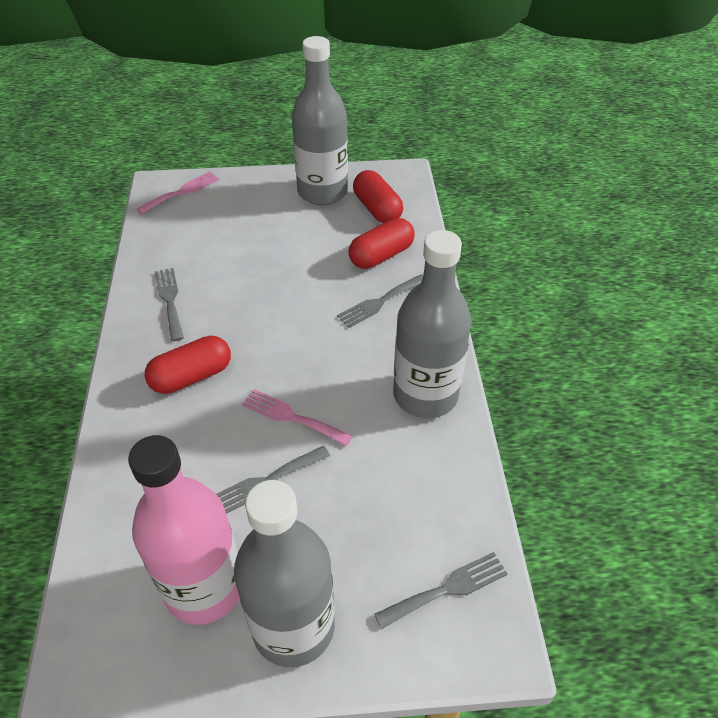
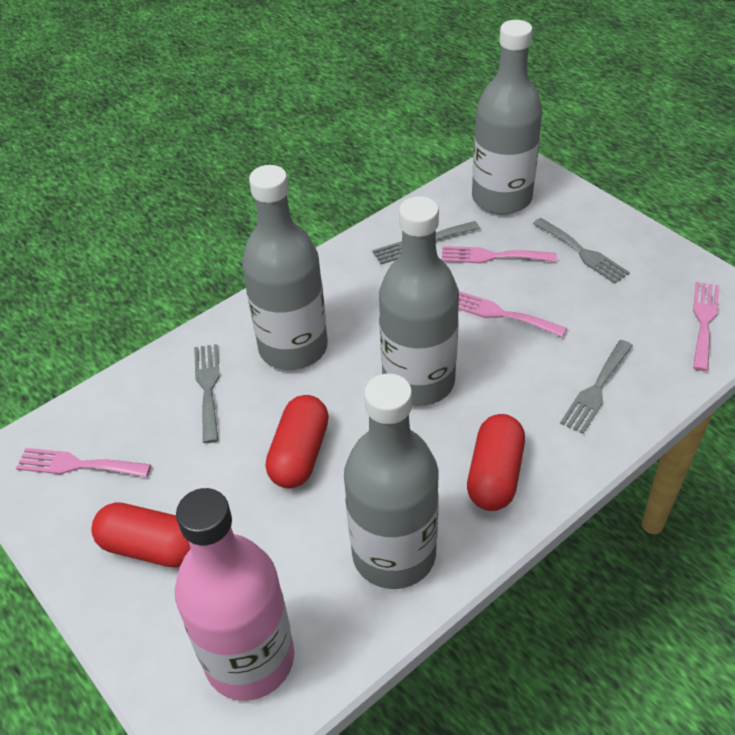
grey bottle: [234,480,335,667] [292,36,348,205] [393,230,472,418] = 3 -> [242,165,328,370] [344,373,439,589] [379,196,459,406] [472,20,543,215] = 4
pink fork: [137,172,219,214] [242,389,353,446] = 2 -> [16,448,151,477] [442,246,557,263] [459,291,567,337] [693,282,719,371] = 4

